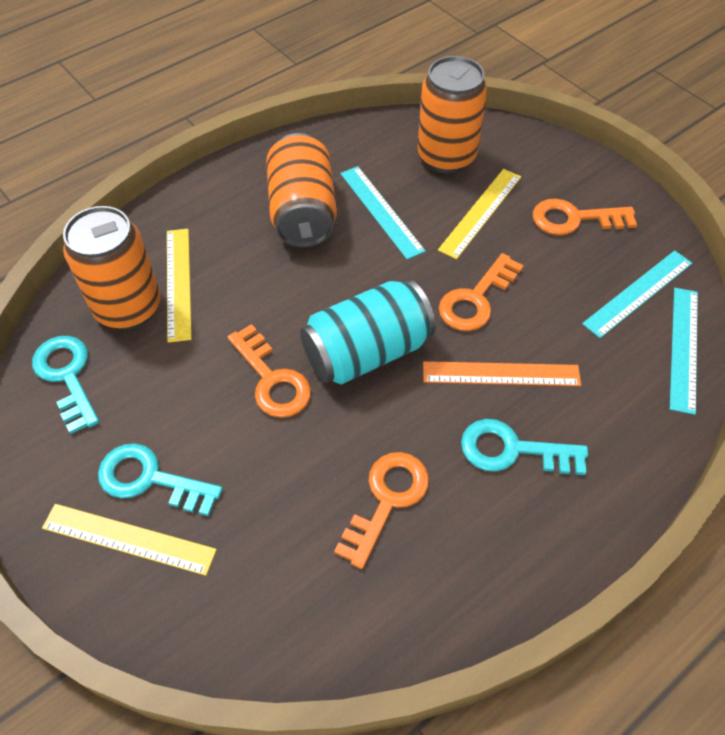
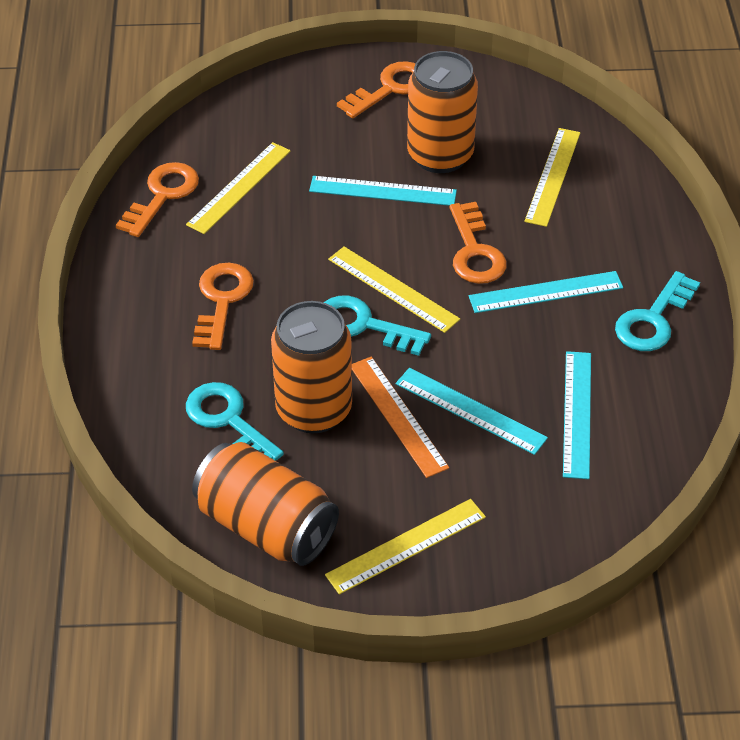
turquoise can: [300,279,436,384] = 1 -> none = 0
turquoise ruler: [340,166,426,260] [582,250,692,338] [670,288,698,415] = 3 -> [309,176,457,206] [396,368,548,455] [469,271,623,313] [563,351,591,479] = 4
yellow ruler: [42,504,217,576] [167,229,192,343] [438,169,521,259] = 3 -> [186,142,291,234] [325,499,486,595] [328,247,460,333] [524,128,580,227] = 4

